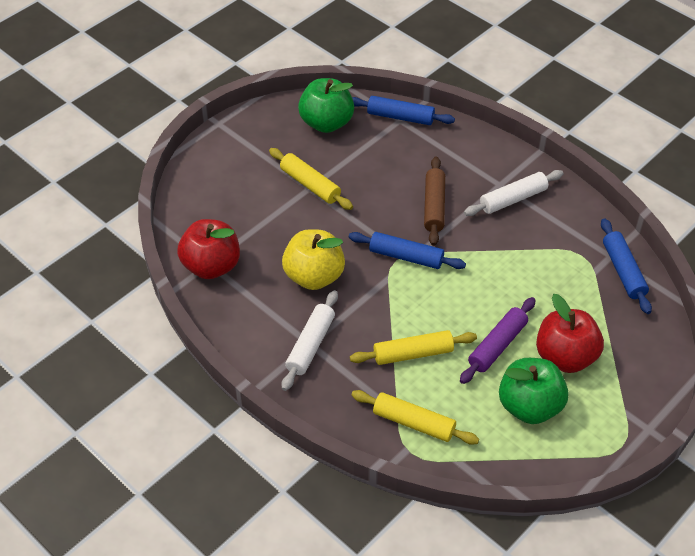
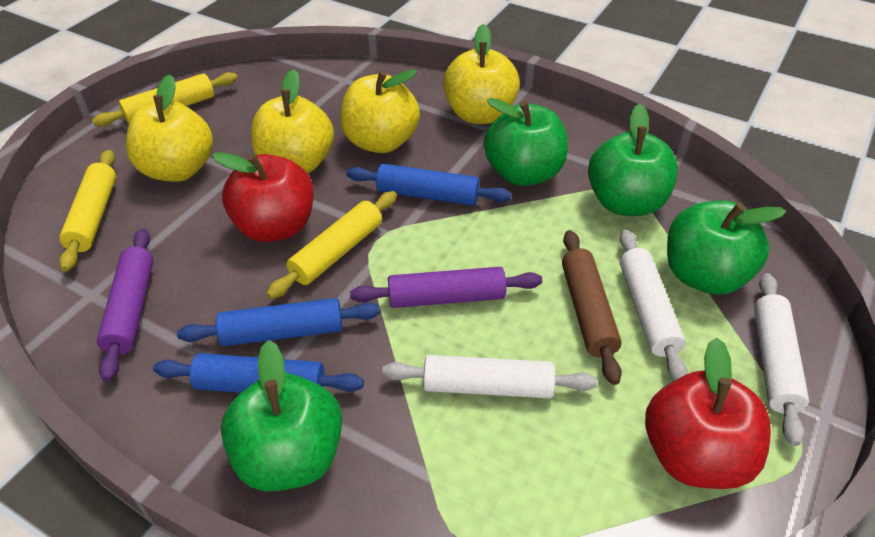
green apple: [298,78,354,133] [499,358,569,424] = 2 -> [221,340,342,491] [484,98,568,186] [588,104,678,216] [667,201,786,295] = 4
purple rolling pin: [460,297,536,384] = 1 -> [97,228,154,382] [350,267,542,308] = 2
white rolling pin: [282,290,338,391] [464,170,564,216] = 2 -> [382,355,597,398] [620,230,688,381] [754,273,809,446] = 3
yellow apple: [282,229,345,290] = 1 -> [126,74,213,182] [251,69,334,174] [340,69,420,153] [443,24,520,124] = 4

